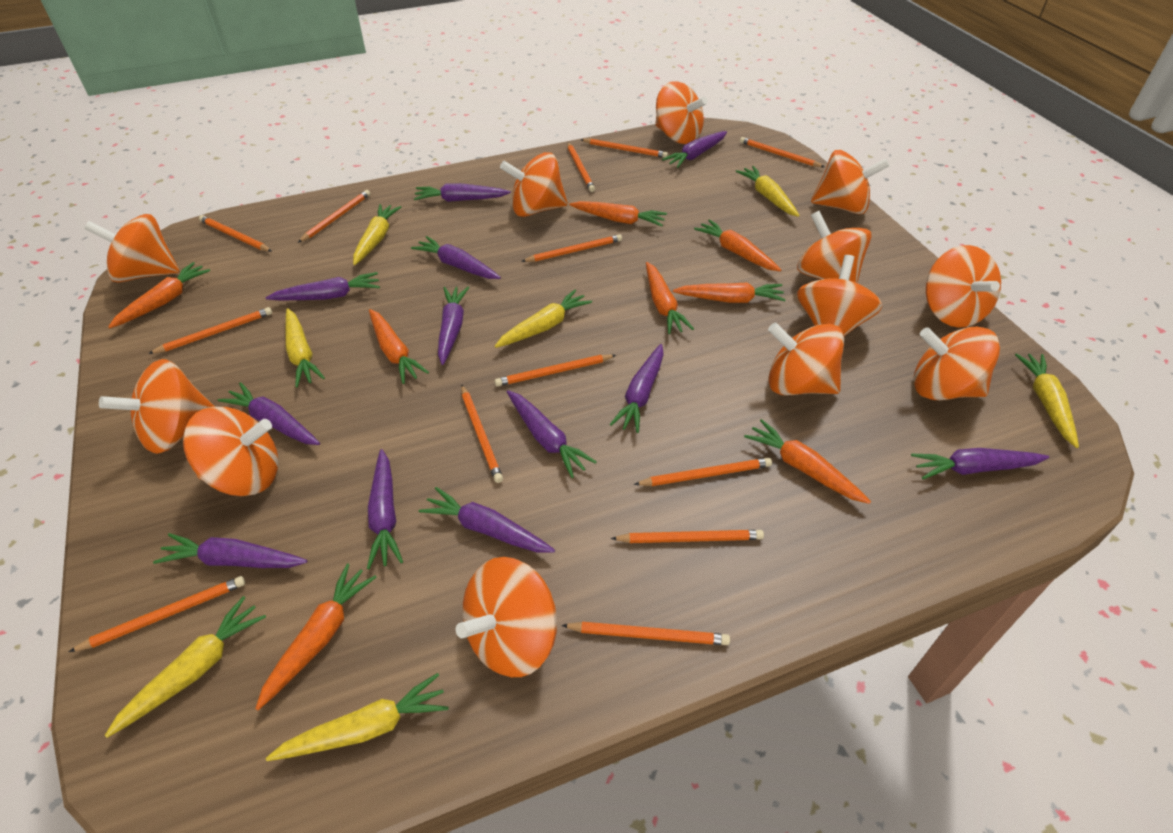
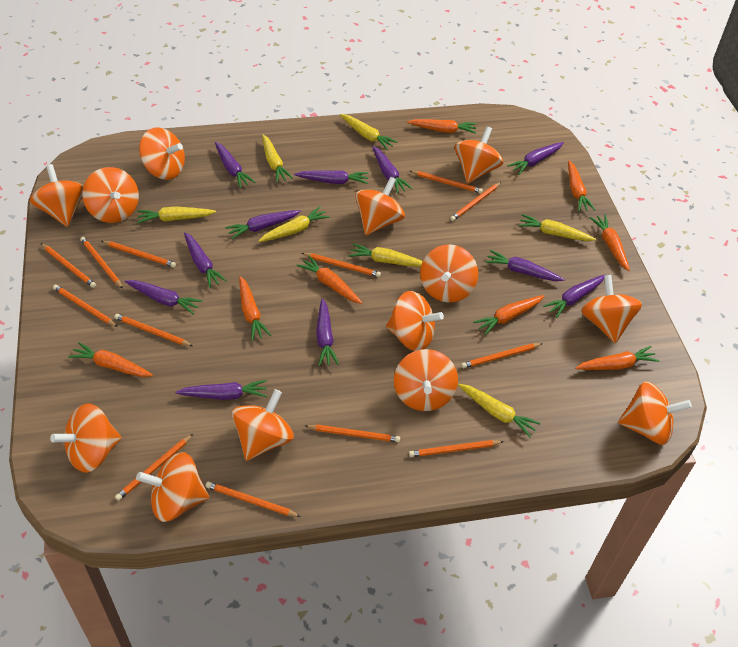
orange spinning top: [84,214,180,282] [99,359,215,454] [183,407,278,496] [456,557,557,677] [500,152,568,217] [655,81,707,144] [768,322,844,395] [797,211,871,283] [797,255,882,336] [811,150,889,214] [913,327,1000,400] [926,245,1001,328] = 12 -> [30,164,84,227] [50,404,121,473] [82,167,139,223] [136,452,209,522] [139,127,185,180] [232,389,294,461] [355,177,405,235] [386,291,444,351] [394,349,458,411] [420,244,478,303] [455,127,503,183] [581,275,642,343] [618,382,692,445] = 13
purple carrot: [153,533,307,568] [218,382,320,445] [265,272,380,300] [367,449,403,569] [411,236,501,279] [414,183,511,202] [419,487,555,553] [438,287,469,365] [507,390,597,478] [609,344,664,433] [662,131,727,168] [911,448,1049,479] = 12 -> [125,280,203,315] [175,380,267,400] [184,232,227,288] [215,142,255,188] [225,210,301,239] [294,170,368,184] [316,298,339,366] [372,146,413,194] [485,250,565,281] [507,142,564,175] [543,275,604,318] = 11

